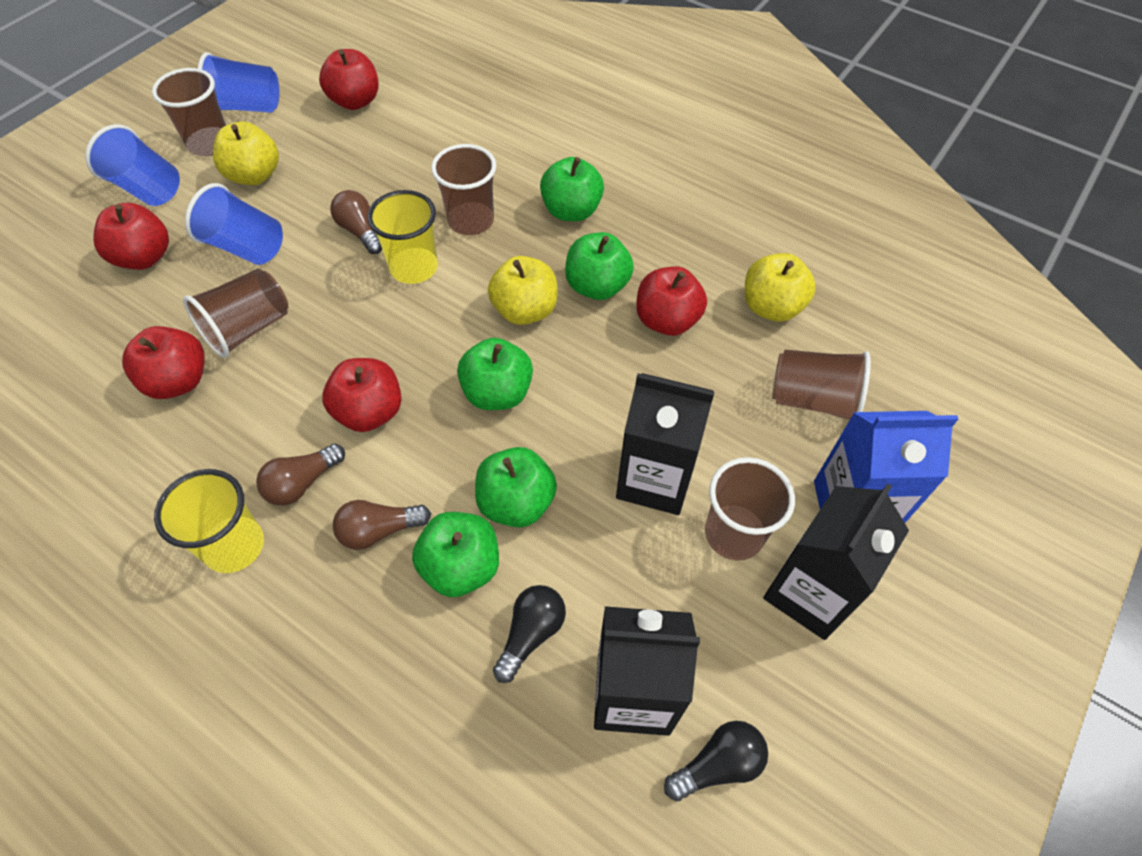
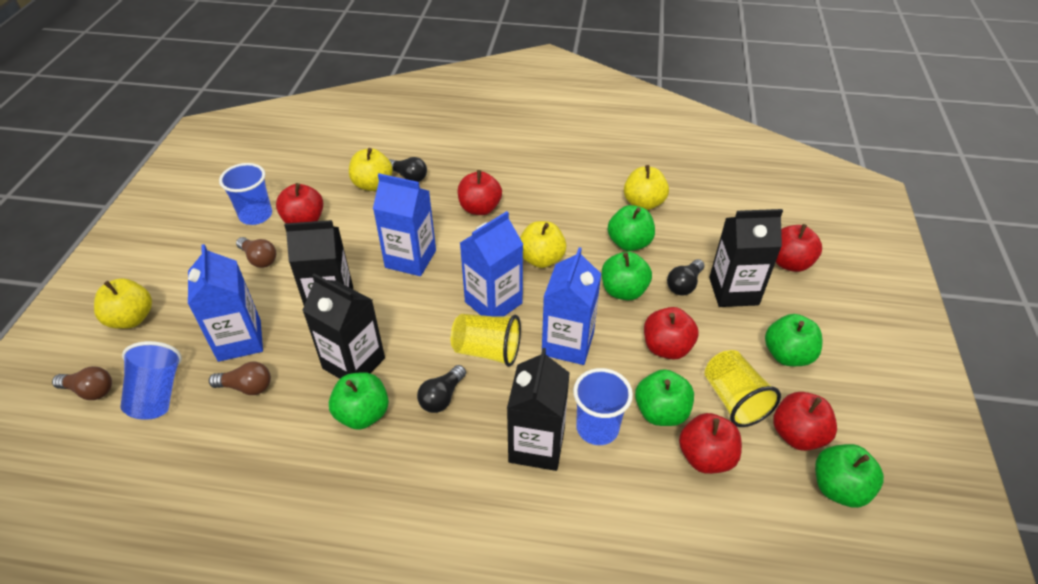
black carton: [594,606,700,736] [616,373,715,515] [763,483,909,640] = 3 -> [284,220,353,305] [302,273,385,379] [507,348,570,471] [709,209,783,307] = 4
black light bulb: [493,585,566,683] [664,721,768,801] = 2 -> [389,157,427,182] [417,365,466,413] [667,259,705,296] = 3
blue carton: [814,411,958,523] = 1 -> [188,244,263,362] [373,173,436,276] [460,211,523,316] [542,247,601,365] = 4
brown cup: [152,68,226,156] [183,269,288,358] [431,144,496,235] [705,457,795,561] [772,350,871,420] = 5 -> none = 0
green apple: [412,512,499,597] [457,338,533,410] [475,447,557,528] [540,157,604,221] [565,232,634,300] = 5 -> [329,372,389,430] [602,252,652,300] [608,205,655,251] [635,369,694,426] [765,314,822,366] [815,444,884,508] = 6
red apple: [94,203,169,270] [122,326,205,399] [319,49,379,110] [322,358,401,432] [636,266,707,336] = 5 -> [276,183,323,223] [458,170,502,215] [644,307,699,360] [679,413,742,474] [773,392,837,451] [776,224,822,272] = 6
yellow apple: [213,121,279,185] [488,256,557,325] [745,253,816,322] = 3 -> [94,278,152,329] [349,148,393,191] [520,221,567,268] [624,165,669,210] = 4

